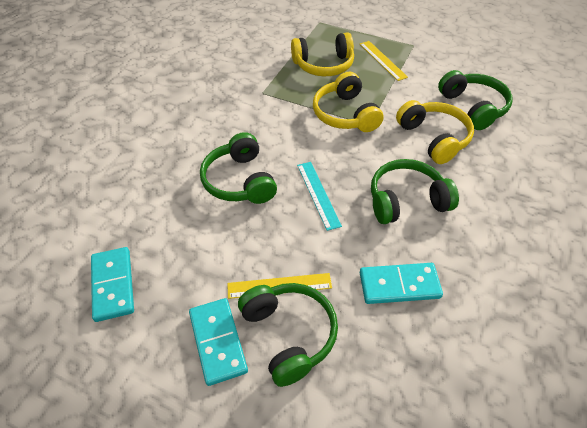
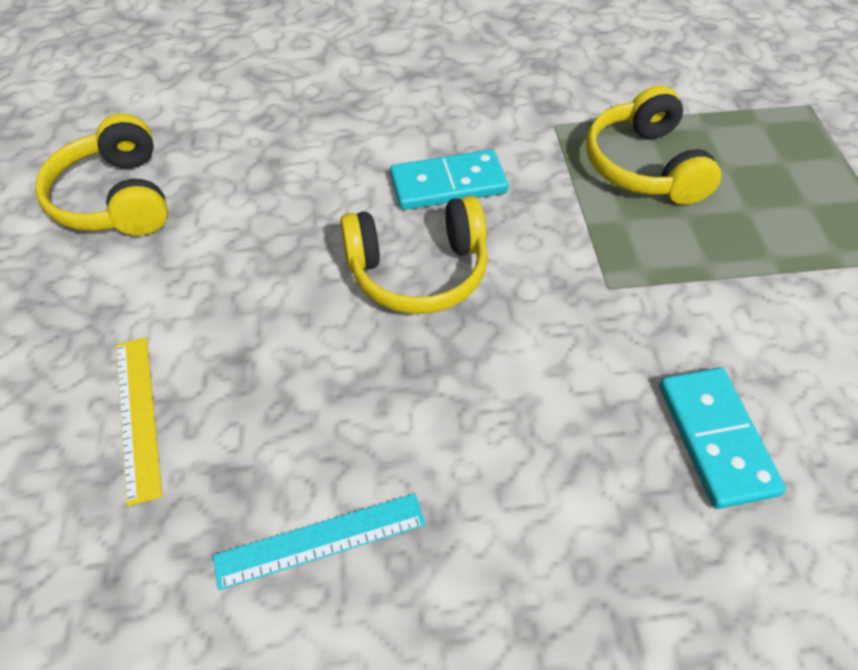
green headphones: [200,132,277,204] [238,283,338,387] [371,159,459,224] [438,70,513,130] = 4 -> none = 0
turquoise domino: [91,247,134,322] [189,298,248,386] [360,263,443,304] = 3 -> [390,149,508,210] [659,367,786,509] = 2
yellow ruler: [227,273,332,299] [360,41,408,81] = 2 -> [116,337,162,506] = 1

